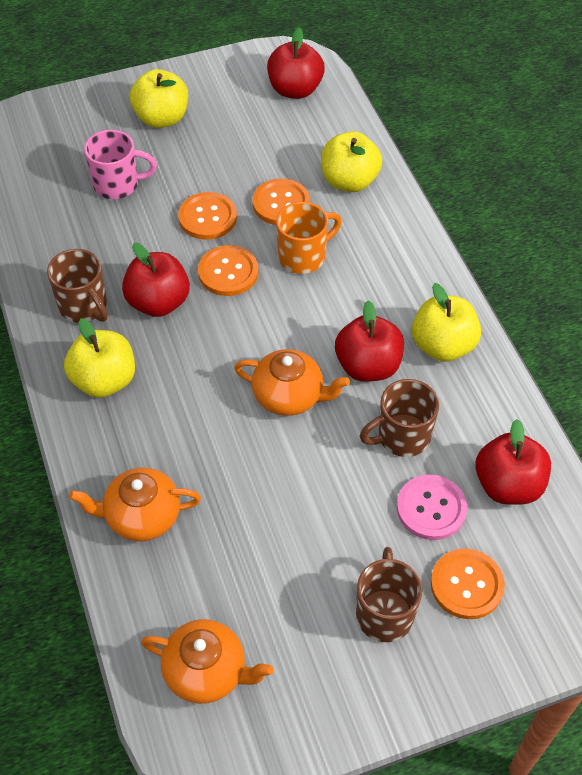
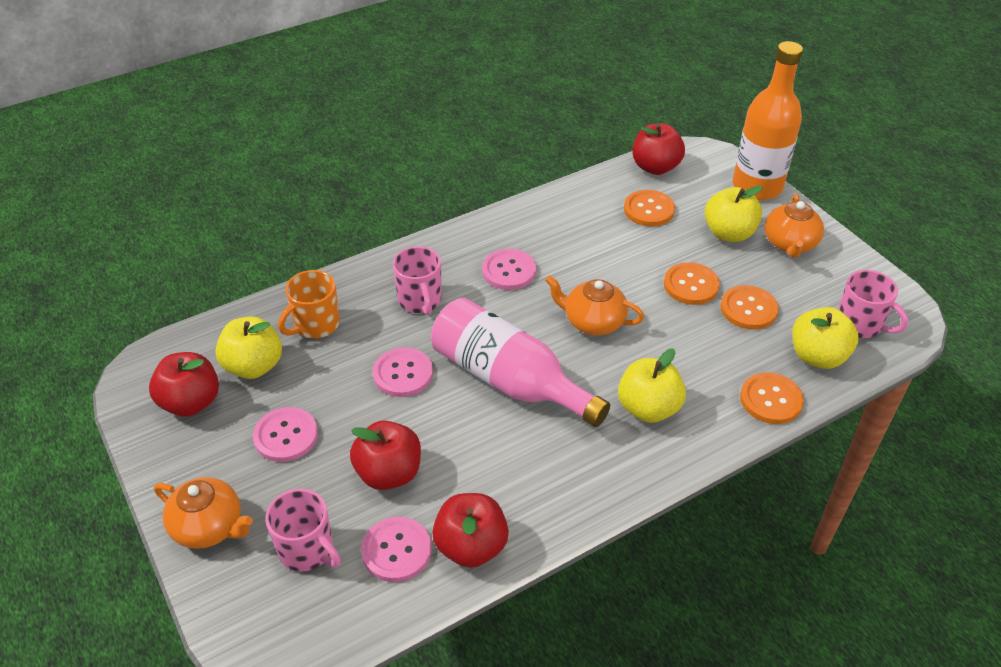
brown mug: [47,249,108,322] [356,547,422,642] [360,379,439,457] = 3 -> none = 0
orange bottle: none = 0 -> [733,41,803,200] = 1
pink bottle: none = 0 -> [431,298,610,427] = 1
pink button: [397,474,467,540] = 1 -> [253,407,318,462] [361,517,431,582] [373,348,433,397] [482,249,536,290] = 4
pink mug: [84,130,157,199] = 1 -> [265,489,341,572] [393,246,442,315] [838,270,908,338] = 3

